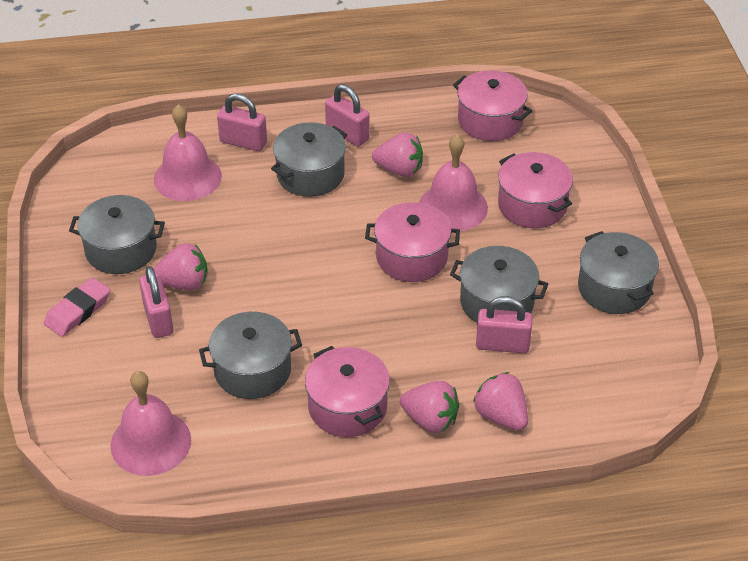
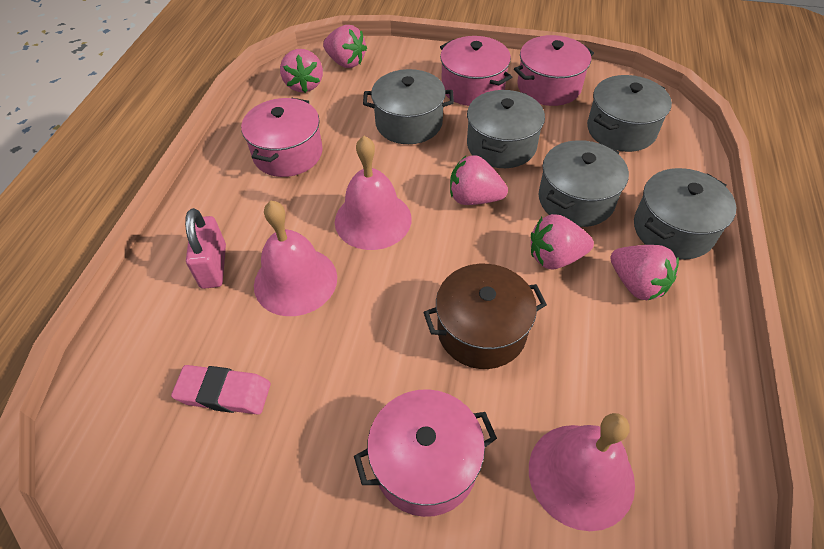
brown pot: none = 0 -> [423,264,547,369] = 1
pink padlock: [139,266,174,338] [217,93,267,151] [325,84,370,147] [476,296,533,353] = 4 -> [185,208,226,289] = 1
pink strawberry: [154,243,207,290] [372,132,423,177] [400,381,460,433] [473,372,528,430] = 4 -> [280,49,323,93] [323,25,367,68] [450,155,508,205] [531,214,594,269] [610,245,679,300] = 5

